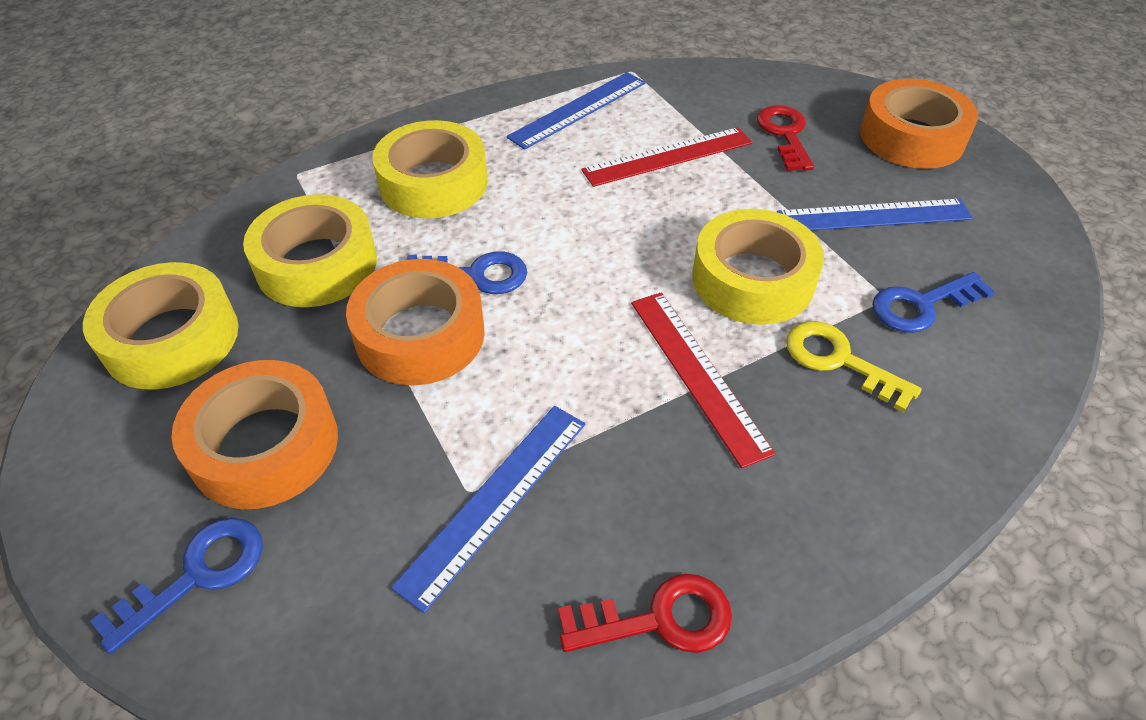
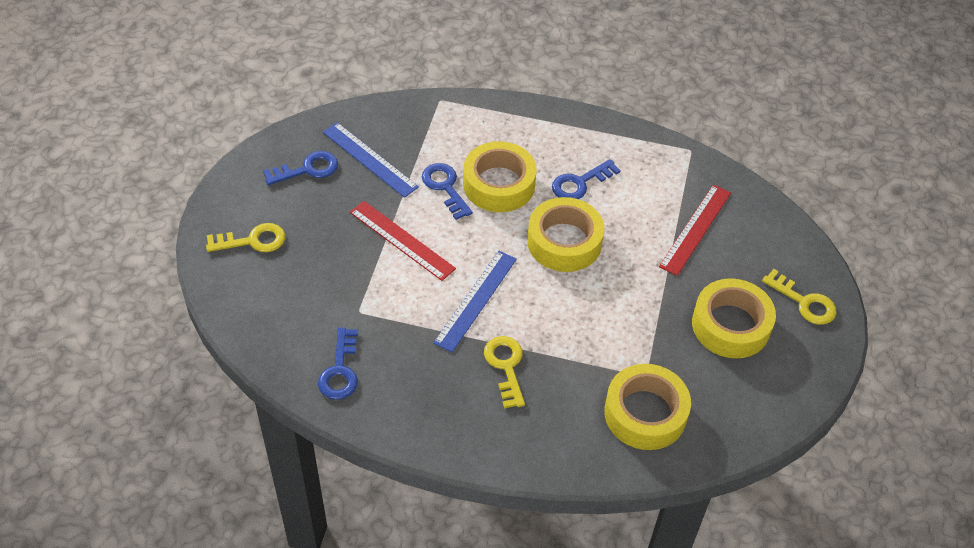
blue key: [90,518,263,654] [407,251,527,294] [872,272,995,333] = 3 -> [263,151,338,185] [318,328,358,400] [422,163,473,220] [552,159,621,199] = 4
blue ruler: [391,406,585,613] [506,72,646,150] [777,199,973,231] = 3 -> [323,122,419,198] [433,251,517,352] = 2
orange tape: [172,360,338,509] [346,259,485,385] [860,79,978,169] = 3 -> none = 0
red key: [558,574,732,653] [757,105,814,171] = 2 -> none = 0
yellow key: [786,321,922,412] = 1 -> [206,223,285,252] [484,336,525,409] [762,269,836,325] = 3

